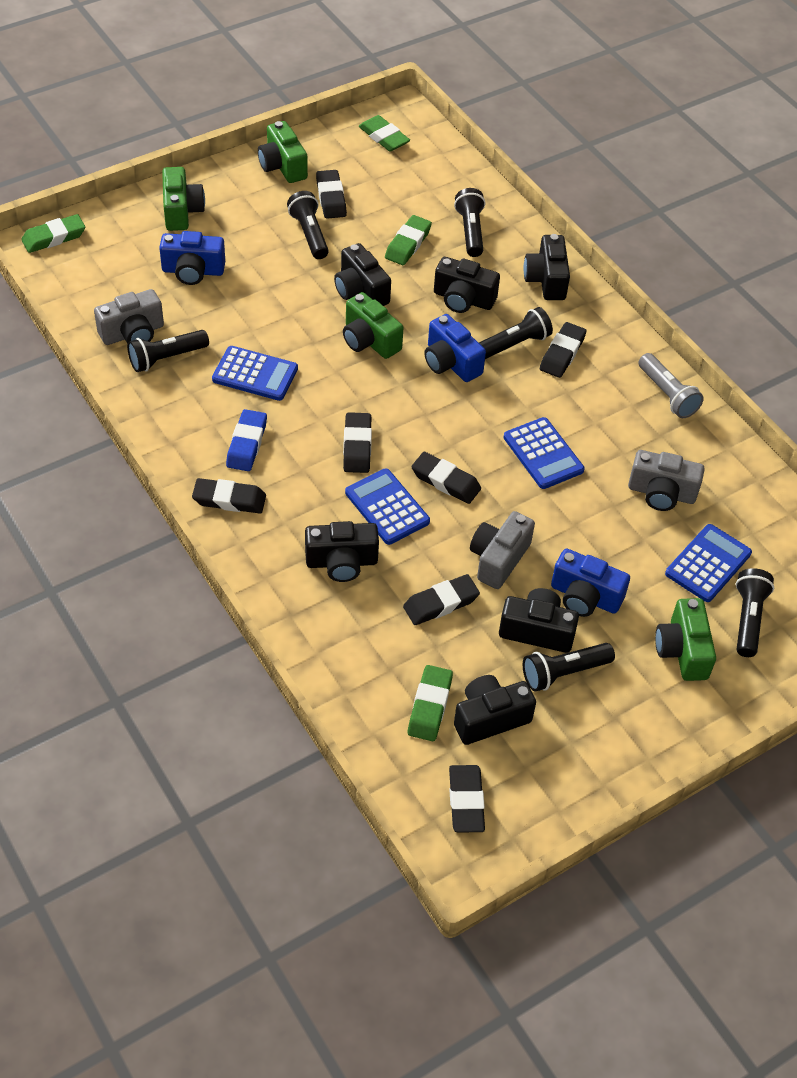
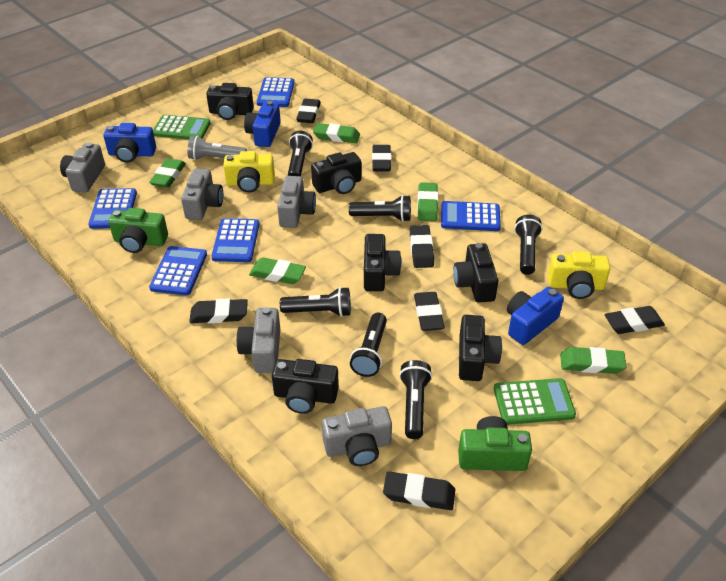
blue calculator: [212,346,298,401] [345,469,430,545] [504,417,585,489] [665,524,752,602] = 4 -> [88,188,137,229] [149,246,207,295] [211,218,259,262] [257,77,295,107] [441,201,501,231] = 5
blue eraser: [226,409,267,471] = 1 -> none = 0
green calculator: none = 0 -> [153,115,211,140] [494,378,576,425] = 2
green camera: [162,167,205,231] [258,121,308,183] [343,292,403,359] [655,598,716,681] = 4 -> [108,208,168,253] [458,416,532,471] = 2
green eraser: [21,214,86,253] [359,115,410,152] [385,215,432,265] [408,665,453,741] = 4 -> [149,158,186,188] [249,257,306,284] [313,123,360,143] [417,182,438,221] [560,347,627,374] = 5
grey camera: [94,289,164,345] [470,511,535,589] [628,450,705,511] = 3 -> [60,143,105,193] [181,168,223,220] [236,307,280,373] [277,176,316,228] [322,406,392,466] = 5
yellow camera: none = 0 -> [223,151,275,192] [548,251,610,299] = 2

